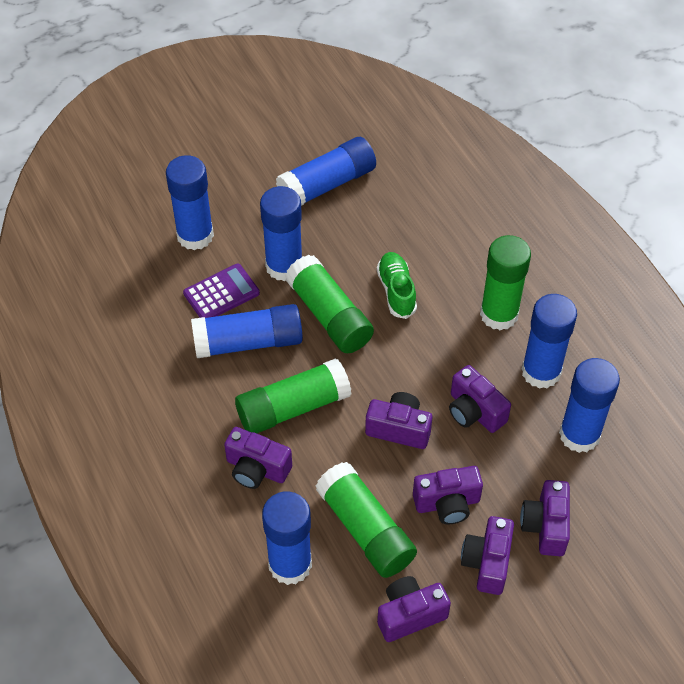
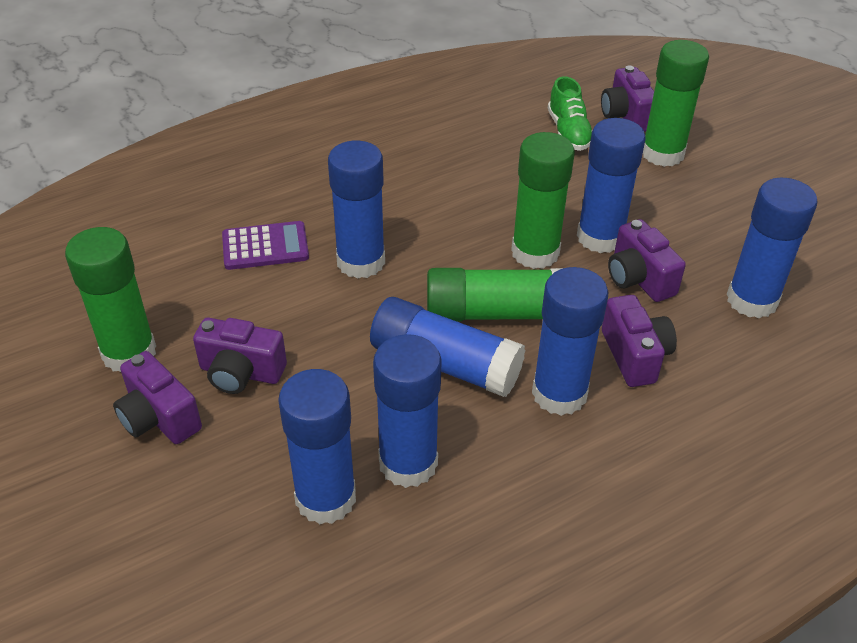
purple camera: [224,427,292,489] [365,392,432,449] [377,576,451,642] [413,466,483,524] [449,365,511,433] [461,516,514,595] [520,480,570,556] = 7 -> [113,351,202,444] [193,318,287,394] [601,65,654,132] [602,295,677,387] [608,219,686,302] = 5

